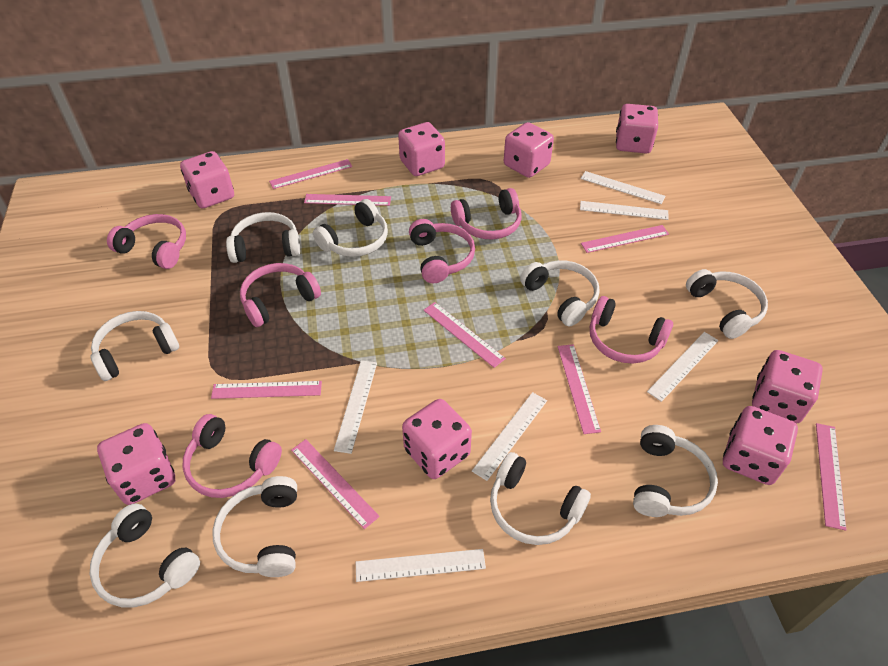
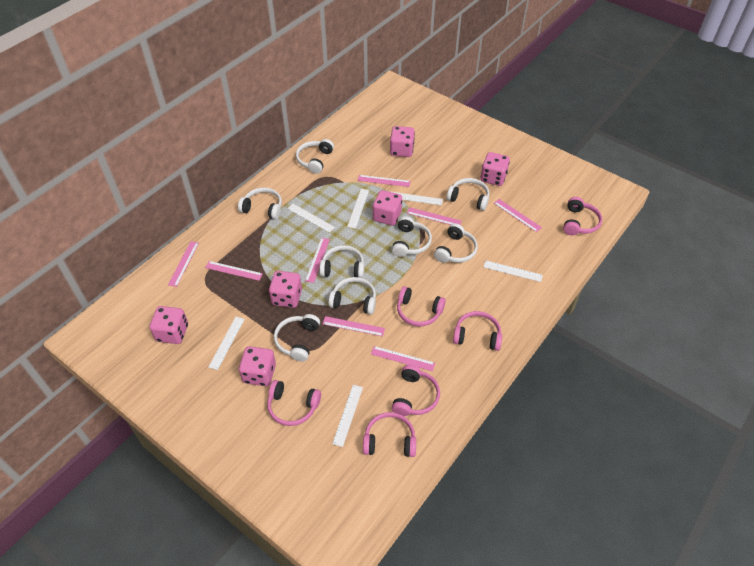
pink dice: [97,423,175,505] [180,151,234,208] [398,122,445,176] [402,399,472,479] [504,122,554,178] [616,104,658,153] [723,406,798,485] [752,350,823,423] = 8 -> [149,306,188,344] [239,346,276,386] [269,271,302,308] [373,190,402,226] [390,126,415,157] [480,152,510,186] = 6
white headphones: [90,503,200,608] [91,311,179,381] [212,476,297,577] [226,212,300,263] [313,199,388,257] [490,452,591,545] [520,260,600,326] [633,425,718,517] [686,269,768,339] = 9 -> [238,187,282,220] [274,314,320,362] [296,139,334,174] [319,245,365,278] [328,277,376,314] [392,216,432,257] [434,223,478,263] [447,178,490,211] = 8

